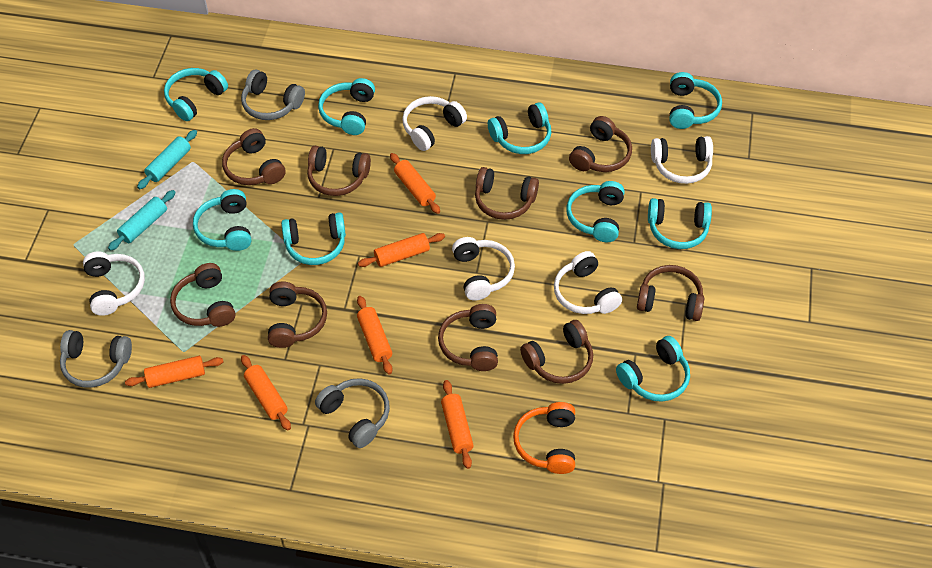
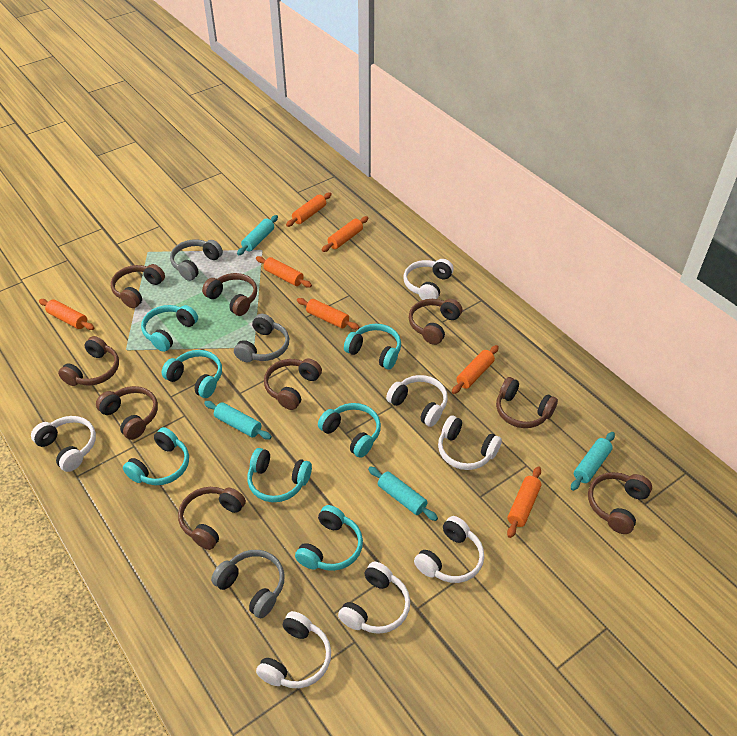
orange headphones: [513,402,575,474] = 1 -> none = 0
orange rolling pin: [125,356,224,388] [241,355,291,430] [357,296,392,374] [358,233,445,267] [390,153,440,214] [441,380,474,469] = 6 -> [39,299,94,330] [256,256,312,287] [286,192,332,227] [297,298,359,330] [322,216,368,252] [452,345,499,394] [507,466,541,538] = 7
turquoise headphones: [164,68,228,121] [193,189,251,251] [281,212,346,265] [318,78,375,135] [488,102,551,154] [566,181,625,242] [616,336,690,402] [648,198,712,249] [669,72,722,129] = 9 -> [123,427,189,485] [141,305,198,352] [162,350,222,398] [247,448,312,502] [295,505,363,571] [318,403,381,458] [344,324,401,369] = 7
turquoise rolling pin: [108,190,176,251] [137,130,197,189] = 2 -> [204,401,272,440] [237,215,278,255] [368,466,438,521] [571,432,615,491] = 4
white headphones: [83,252,145,316] [402,96,467,151] [452,237,515,301] [554,251,622,314] [651,136,713,184] = 5 -> [31,416,96,472] [256,611,331,688] [338,562,410,634] [386,375,448,427] [404,259,454,300] [414,516,484,583] [438,415,502,470] = 7

